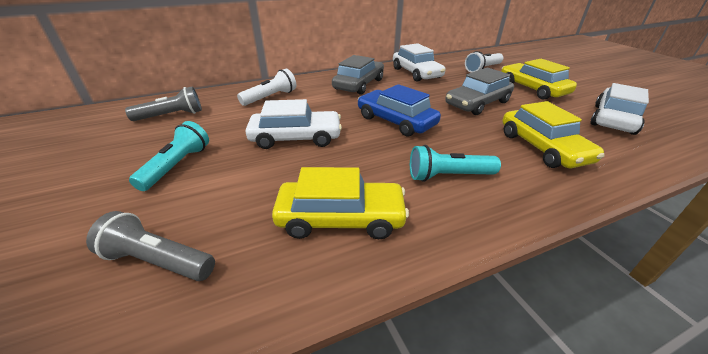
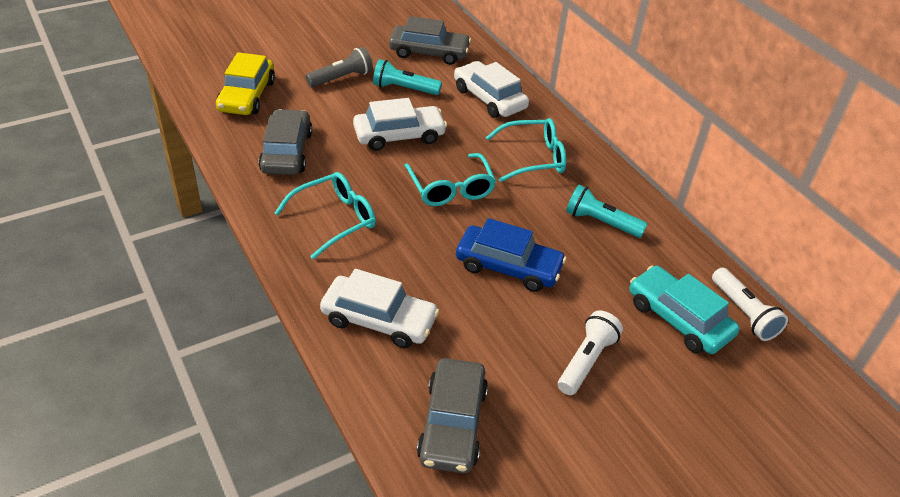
grey car: [332,55,384,95] [445,68,514,115] = 2 -> [258,109,312,175] [389,16,471,65] [417,358,488,473] = 3
grey flashlight: [86,211,215,281] [125,86,202,121] = 2 -> [305,47,373,88] = 1
turquoise car: none = 0 -> [629,266,740,354] = 1
turquoise glasses: none = 0 -> [275,172,376,259] [404,153,496,206] [486,118,566,182] = 3
yellow car: [272,167,409,239] [501,59,577,100] [502,101,605,168] = 3 -> [216,52,275,115] = 1

